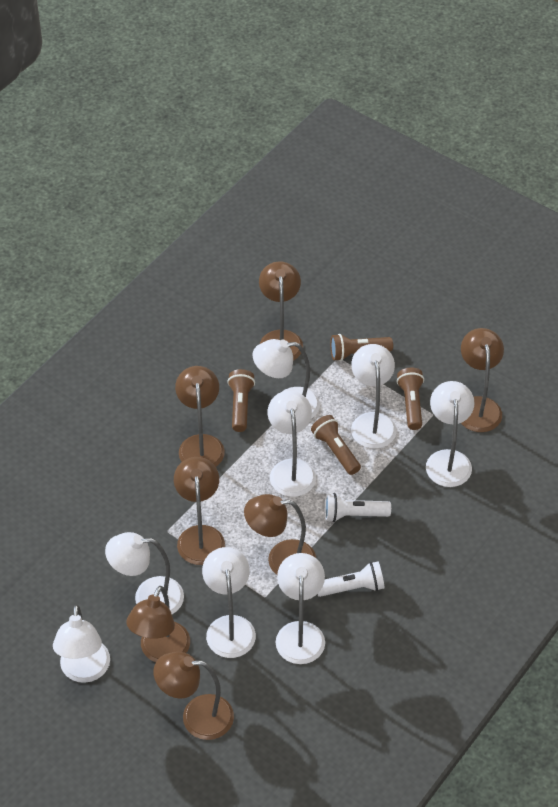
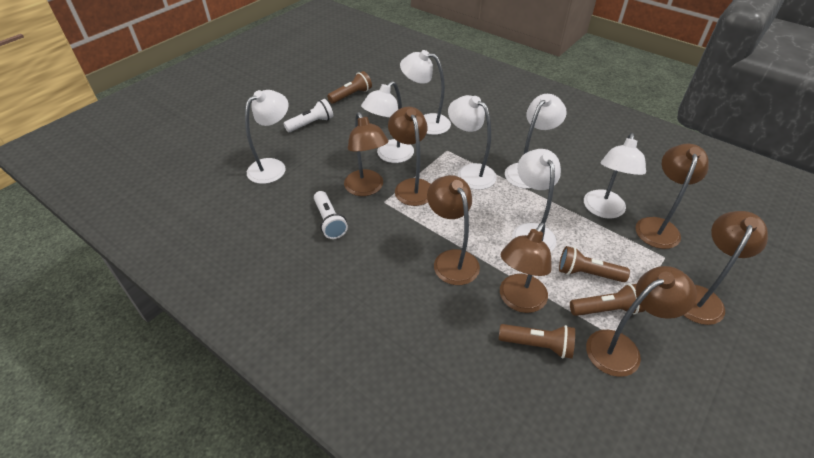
white lamp: [53,604,110,683] [105,532,184,614] [202,547,256,658] [253,339,320,419] [268,391,316,497] [276,553,325,664] [351,344,397,449] [426,381,475,487] = 8 -> [245,90,288,184] [361,81,414,163] [400,50,451,135] [448,95,497,190] [505,94,567,189] [512,149,561,252] [584,133,646,219] = 7

